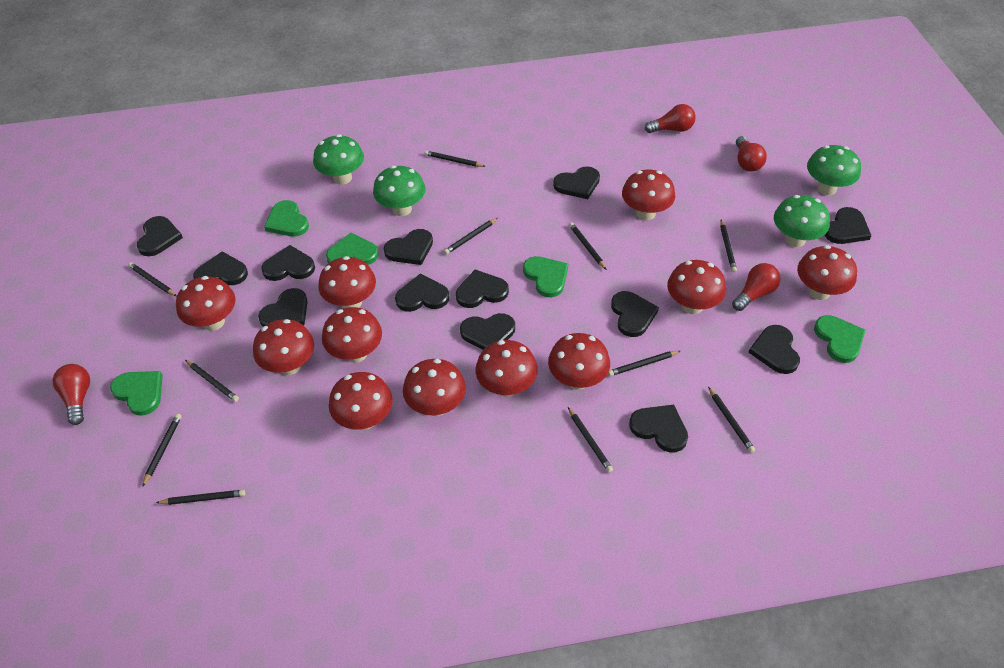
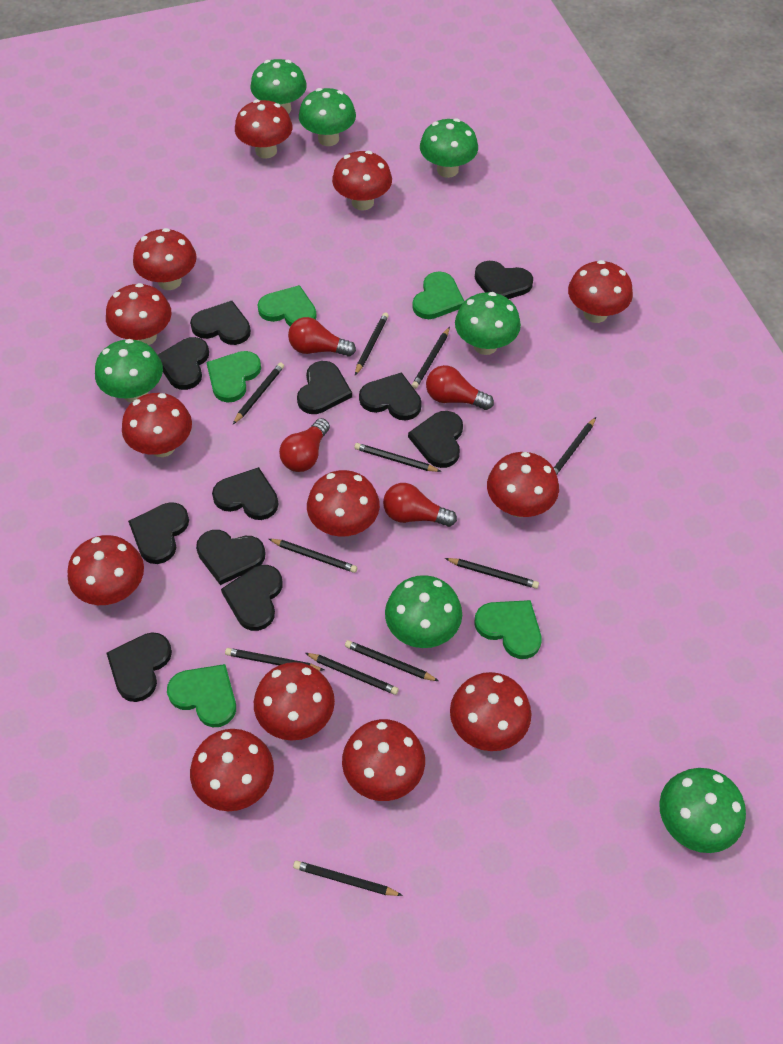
black heart: [137,216,183,256] [193,251,248,285] [258,288,308,327] [261,245,315,281] [384,229,433,265] [395,273,450,312] [456,269,509,308] [460,313,515,350] [553,166,600,199] [611,291,659,337] [629,405,688,453] [748,325,800,374] [825,207,872,244] = 13 -> [107,632,172,702] [128,502,189,564] [158,337,209,390] [190,301,251,345] [196,530,266,585] [212,467,278,520] [221,565,282,631] [297,361,352,414] [359,372,422,420] [408,411,463,468] [475,261,533,299] = 11
green mushroom: [313,134,364,185] [373,166,425,216] [774,195,830,247] [807,145,861,195] = 4 -> [95,339,163,403] [250,59,307,114] [299,88,356,146] [385,575,462,648] [420,118,478,178] [455,292,521,355] [659,768,746,853] = 7
red mushroom: [176,276,235,331] [253,319,314,375] [318,256,376,308] [322,307,382,363] [329,372,393,430] [403,359,466,416] [476,340,538,397] [548,333,610,390] [622,170,675,221] [667,260,726,314] [797,245,857,300] = 11 -> [67,535,144,605] [106,283,172,345] [122,393,192,457] [133,228,197,290] [190,729,274,811] [235,100,292,159] [254,662,335,741] [307,470,380,537] [332,151,392,211] [342,719,425,801] [450,672,531,751] [487,452,559,518] [568,260,633,323] = 13

